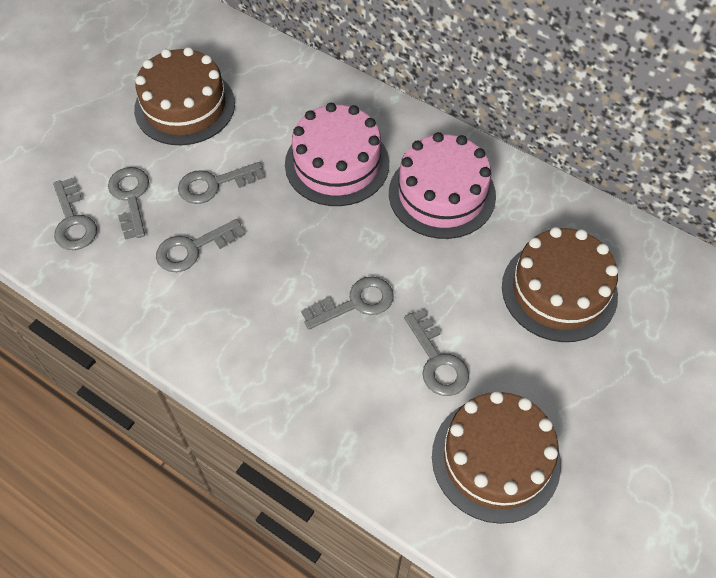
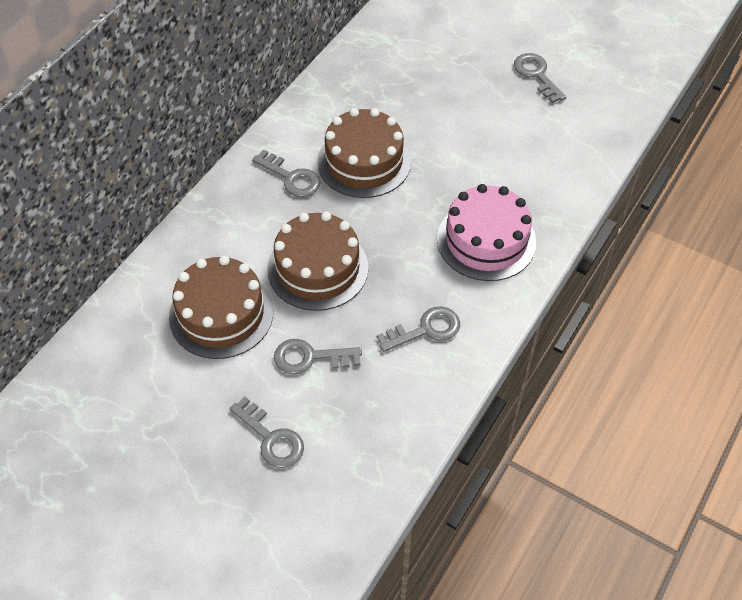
grey key: [53,178,97,250] [108,167,149,240] [156,219,245,272] [178,162,265,204] [301,276,393,330] [404,309,469,396] = 6 -> [229,397,304,468] [252,150,320,197] [274,339,362,374] [377,306,460,352] [514,53,566,103] = 5
pink cake: [285,103,389,206] [389,132,496,239] = 2 -> [437,184,536,281] = 1

